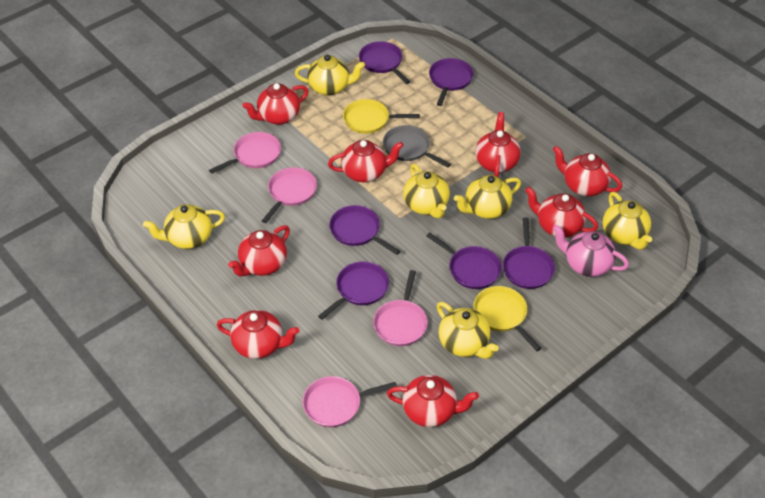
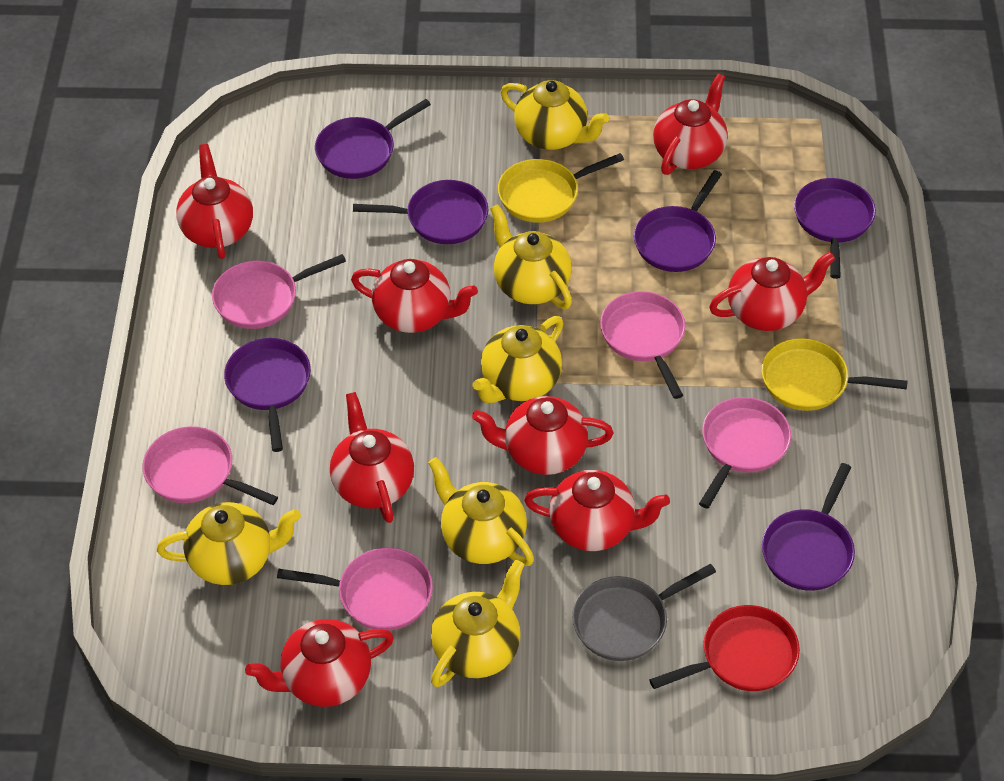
pink pan: [209,132,281,174] [262,167,317,223] [302,376,397,427] [373,270,428,346] = 4 -> [143,426,278,505] [212,254,346,329] [277,548,433,630] [600,291,685,399] [699,397,791,509] = 5
pink teapot: [553,225,629,277] = 1 -> none = 0
red pan: none = 0 -> [649,605,800,691] = 1

